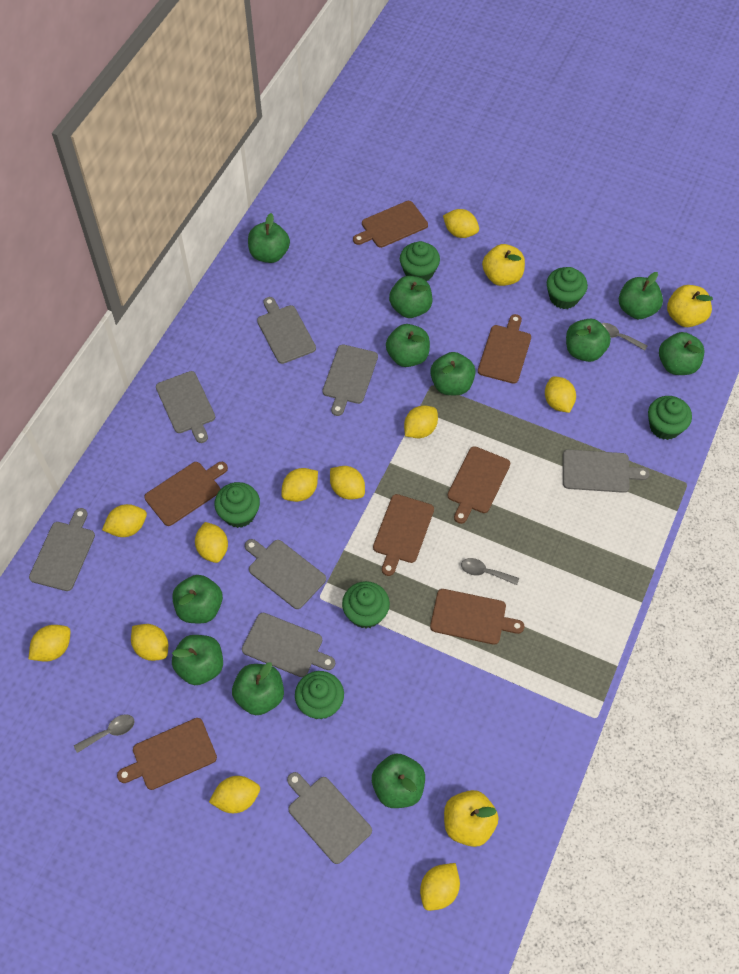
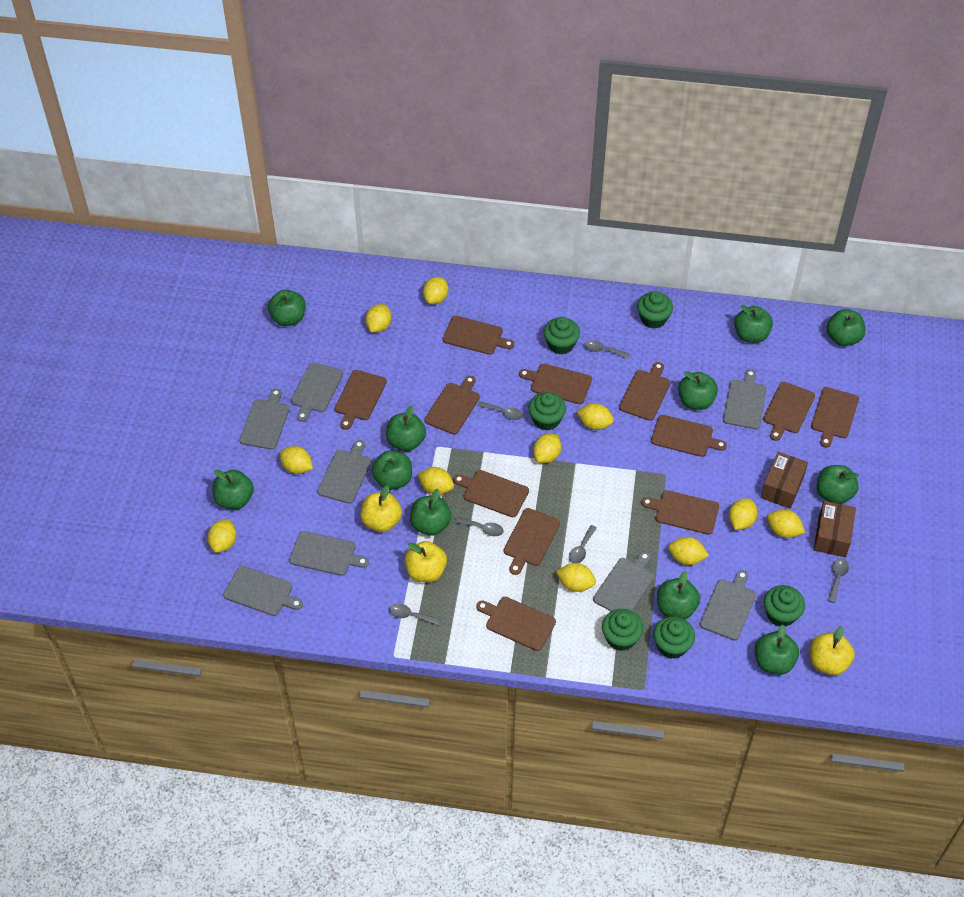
brown box: none = 0 -> [761,452,808,509] [814,501,856,557] = 2
brown cutting board: [117,718,217,790] [144,462,228,526] [353,201,428,248] [373,494,434,576] [430,589,524,645] [447,446,510,524] [478,314,531,384] = 7 -> [334,370,387,430] [424,376,480,435] [443,316,514,355] [453,470,529,517] [476,597,556,651] [504,508,560,575] [519,363,592,404] [619,362,671,421] [641,490,719,535] [651,415,727,457] [763,382,815,441] [811,387,859,448] = 12
grey spoon: [74,714,135,753] [461,558,519,585] [601,323,648,351] = 3 -> [389,604,441,625] [454,517,504,536] [477,401,523,420] [569,525,597,563] [584,340,630,359] [828,558,849,603] = 6

